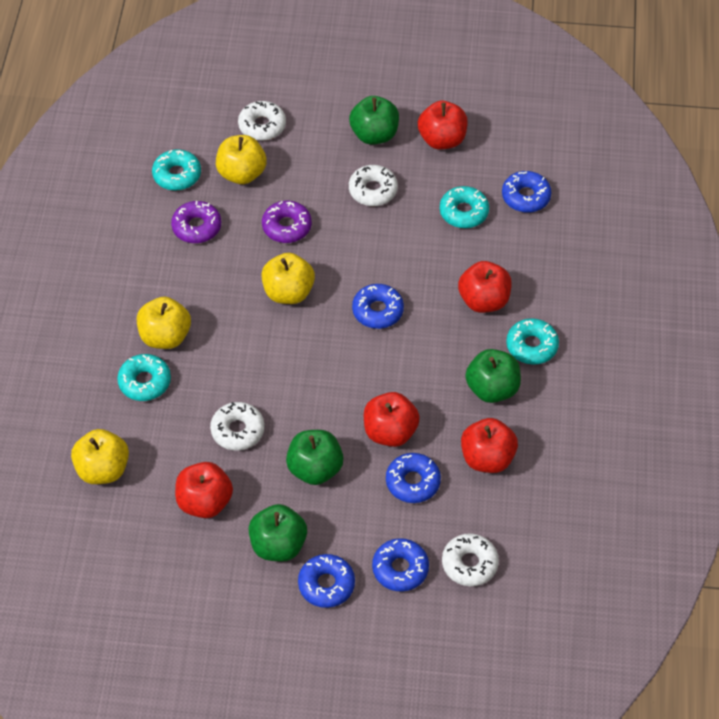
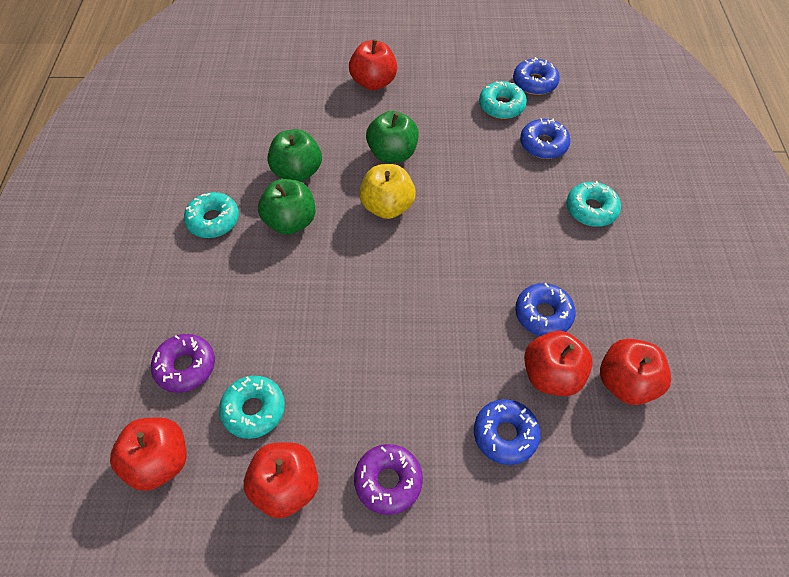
blue donut: [298,554,355,608] [352,284,404,329] [372,538,429,592] [386,453,441,503] [502,171,551,213] = 5 -> [474,399,541,465] [513,57,560,95] [515,283,576,336] [520,118,571,159] = 4
green apple: [249,504,307,562] [286,430,344,485] [349,96,399,145] [466,349,521,403] = 4 -> [258,179,316,235] [267,129,322,182] [366,111,419,163] = 3
white donut: [210,402,265,451] [238,101,286,141] [349,165,398,206] [442,533,499,586] = 4 -> none = 0
yellow apple: [71,429,129,484] [137,297,191,349] [216,135,267,184] [261,253,315,304] = 4 -> [359,164,416,219] = 1

